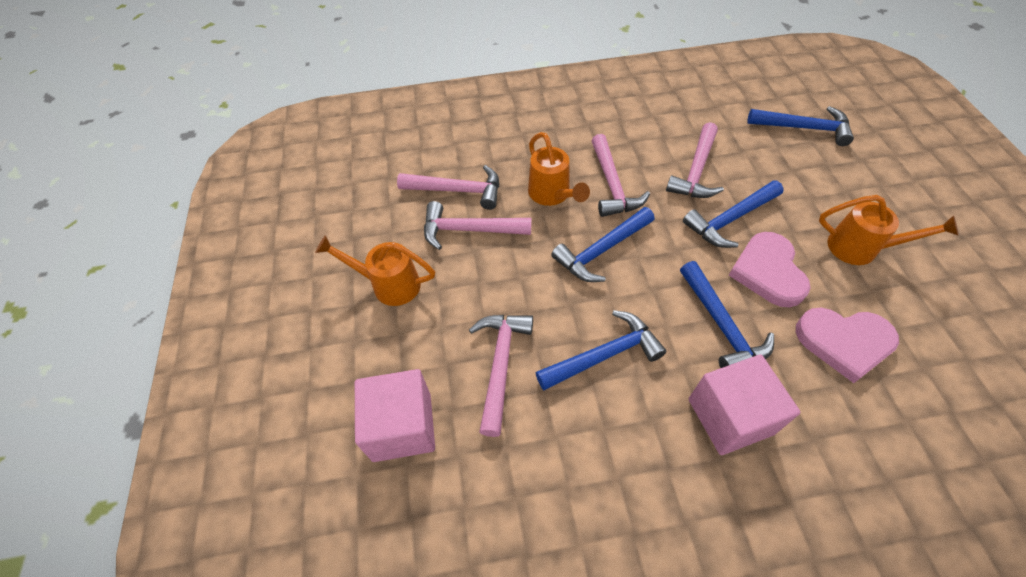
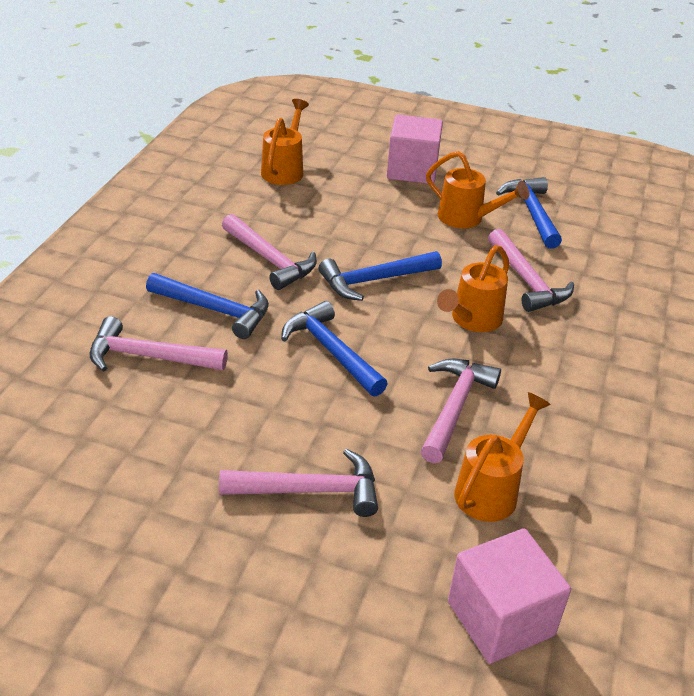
blue hammer: [536,310,666,390] [551,207,654,282] [680,261,774,368] [683,180,784,248] [747,106,854,146] = 5 -> [146,273,269,339] [281,301,388,397] [319,251,442,301] [496,177,562,249] = 4
orange watering can: [315,235,435,306] [528,132,590,206] [819,195,958,265] = 3 -> [261,99,309,185] [426,151,530,229] [437,245,509,332] [454,392,551,522] = 4
pink heart: [729,232,811,307] [796,308,899,383] = 2 -> none = 0

